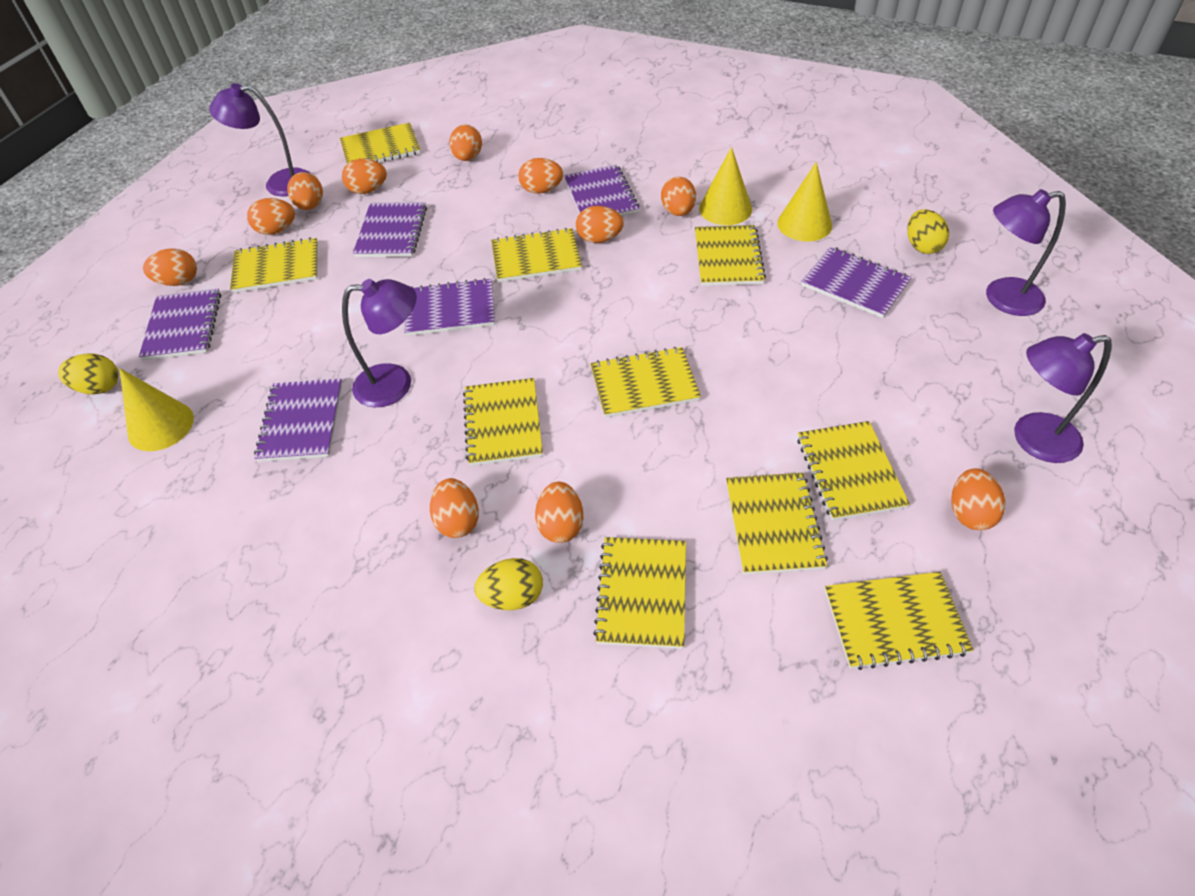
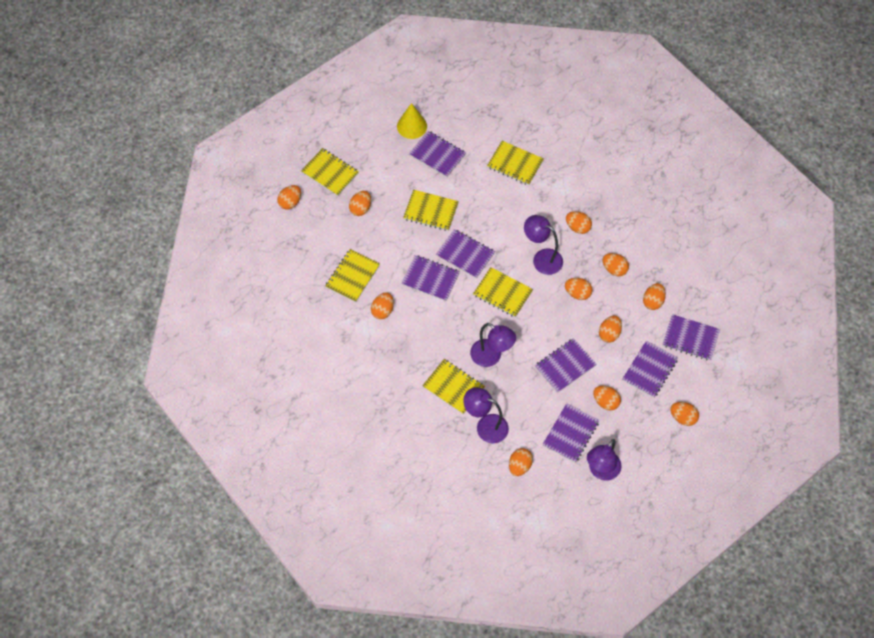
purple notebook: [139,289,221,360] [254,378,342,462] [353,202,427,257] [404,278,495,336] [564,164,640,216] [801,247,912,318] = 6 -> [401,255,460,301] [409,131,466,177] [436,229,495,279] [535,338,597,393] [543,403,599,463] [623,340,678,398] [662,314,720,361] = 7
yellow cone: [119,368,194,451] [699,147,752,225] [777,162,832,241] = 3 -> [397,103,427,139] = 1
yellow egg: [58,353,118,395] [474,558,543,610] [907,209,949,254] = 3 -> none = 0
yellow notebook: [230,237,318,293] [340,122,420,164] [463,378,543,466] [491,228,582,282] [590,347,701,418] [593,537,686,649] [695,225,766,286] [726,473,828,575] [797,421,910,521] [825,572,974,670] = 10 -> [301,148,359,196] [325,249,380,302] [403,190,459,231] [422,359,485,414] [473,267,533,317] [487,141,544,185] = 6

